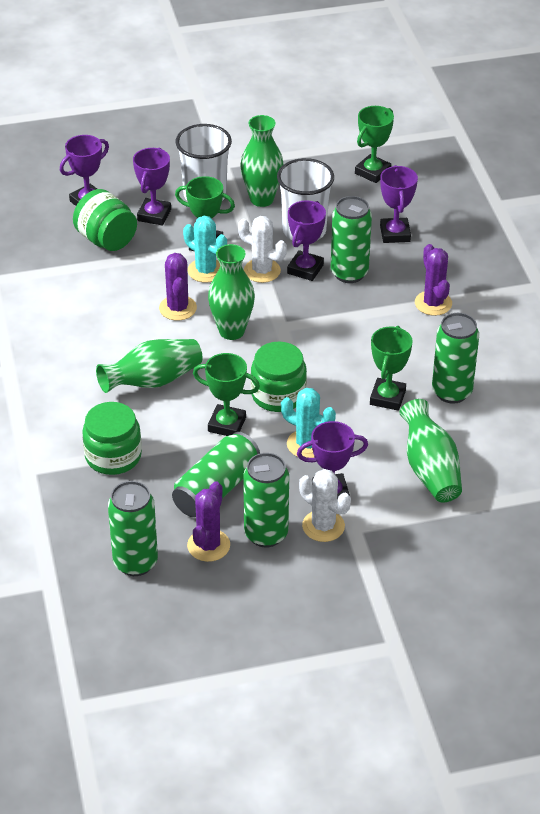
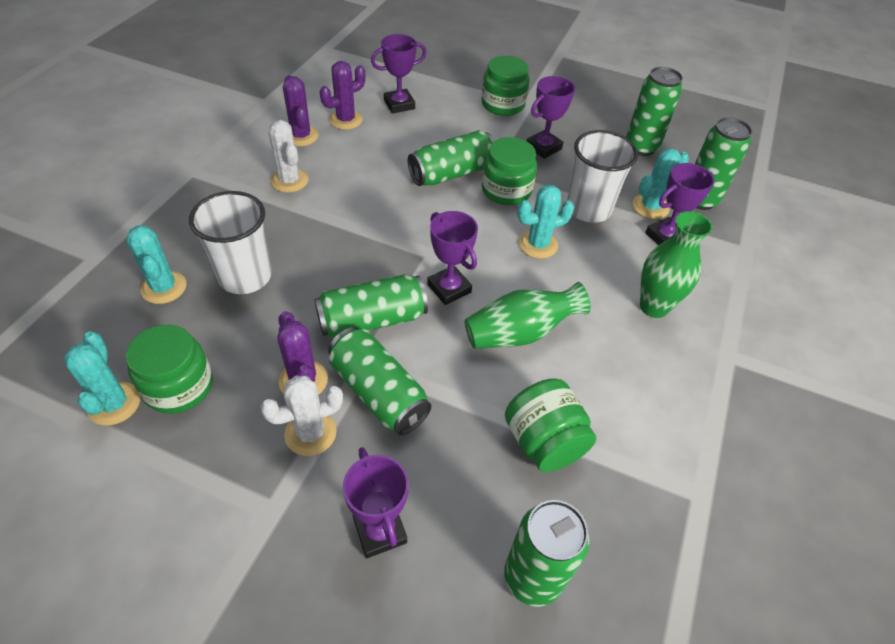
green can: [108,481,158,576] [172,432,260,517] [243,453,289,548] [331,196,372,283] [432,313,479,404] = 5 -> [314,274,428,339] [328,327,432,436] [408,130,494,186] [504,500,589,607] [626,67,683,156] [695,117,752,210] = 6
green jar: [73,189,137,251] [82,402,142,475] [251,342,307,412] = 3 -> [126,325,213,414] [481,56,530,116] [482,137,537,205] [505,379,596,472] = 4
green trophy: [175,176,235,251] [193,353,260,436] [355,106,394,183] [370,326,413,411] = 4 -> none = 0
green vase: [96,339,202,393] [208,244,255,340] [241,115,283,207] [399,399,462,502] = 4 -> [465,282,591,349] [640,211,713,318] = 2
turquoise cactus: [183,216,227,283] [281,388,336,458] = 2 -> [64,331,140,425] [126,225,187,304] [517,185,574,259] [632,148,689,219] = 4

